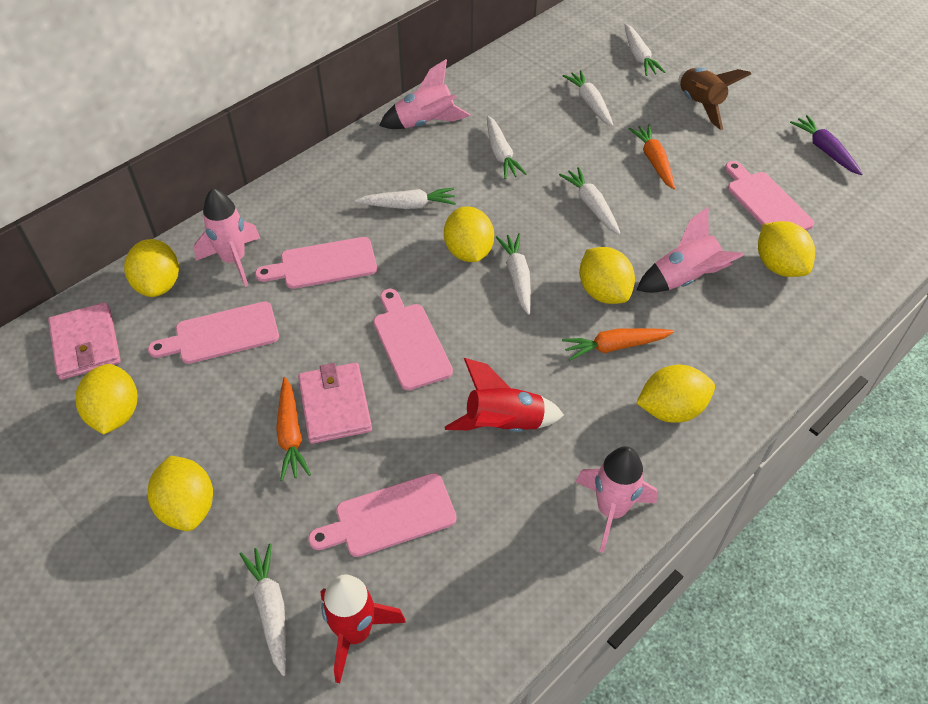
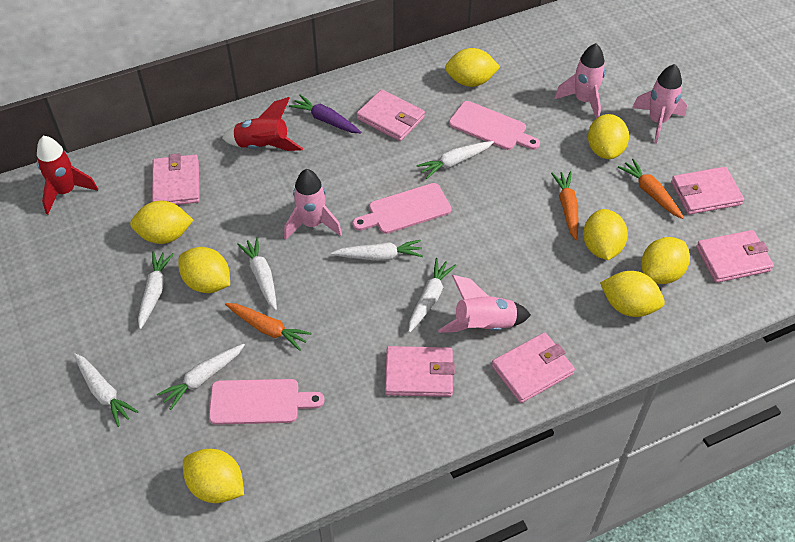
brown rocket: [679,68,751,130] = 1 -> none = 0
pink cutting board: [148,301,279,364] [255,237,377,289] [308,473,457,557] [373,289,453,390] [725,161,814,231] = 5 -> [209,379,325,425] [352,183,452,234] [449,101,540,150] = 3
pink wallet: [48,302,121,380] [298,362,372,444] = 2 -> [152,153,200,205] [357,89,425,141] [385,346,455,397] [492,332,575,403] [671,167,744,215] [696,230,774,283] = 6
yellow lemon: [75,364,137,434] [124,239,179,297] [148,456,213,531] [444,206,494,262] [579,247,635,304] [636,365,715,423] [758,221,815,277] = 7 -> [130,201,193,244] [178,247,230,293] [183,449,244,503] [445,48,500,87] [583,209,628,260] [588,114,629,159] [600,271,665,317] [641,237,690,284] = 8

